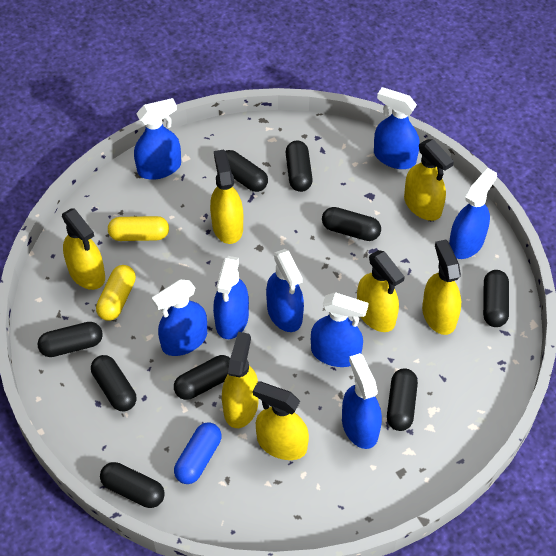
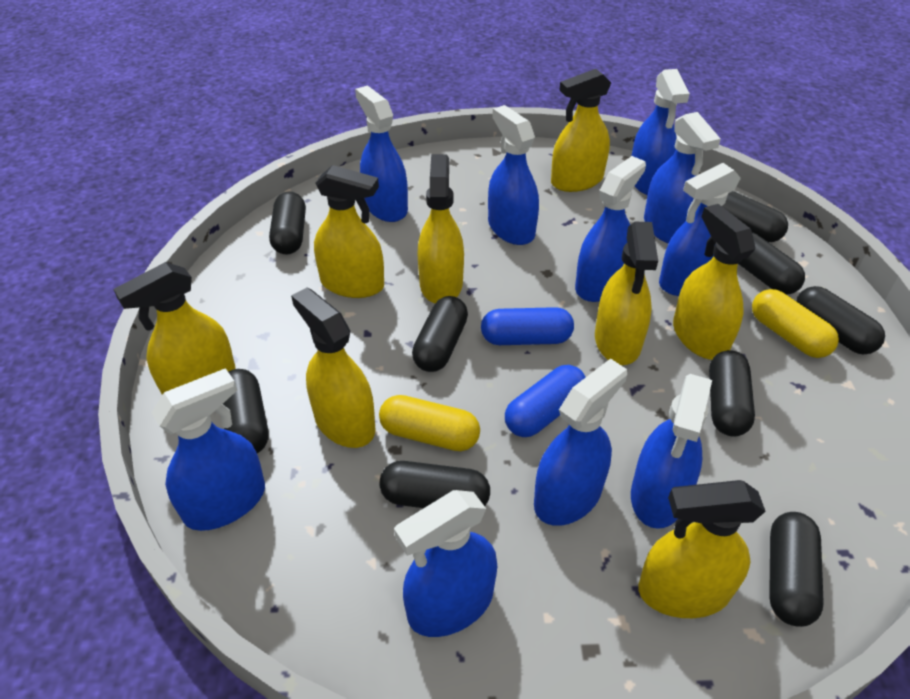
blue capsule: [174,422,222,484] = 1 -> [481,307,574,345] [505,365,586,437] = 2
blue spray bottle: [134,98,181,180] [152,280,207,356] [213,256,249,339] [266,249,304,332] [311,292,369,367] [342,353,382,449] [374,87,420,169] [449,168,497,259] = 8 -> [152,368,265,531] [355,85,408,222] [394,490,497,637] [488,105,539,245] [534,358,627,526] [575,156,646,302] [631,374,712,529] [632,69,690,195] [644,112,721,244] [659,163,741,296] = 10
yellow spray bottle: [62,208,105,290] [210,150,243,244] [222,332,259,428] [253,381,309,460] [357,250,405,332] [404,139,454,221] [422,240,461,335] = 7 -> [113,262,236,395] [291,288,376,448] [314,165,384,298] [417,154,464,303] [551,69,611,192] [595,222,658,365] [638,480,766,618] [673,204,755,360] = 8

